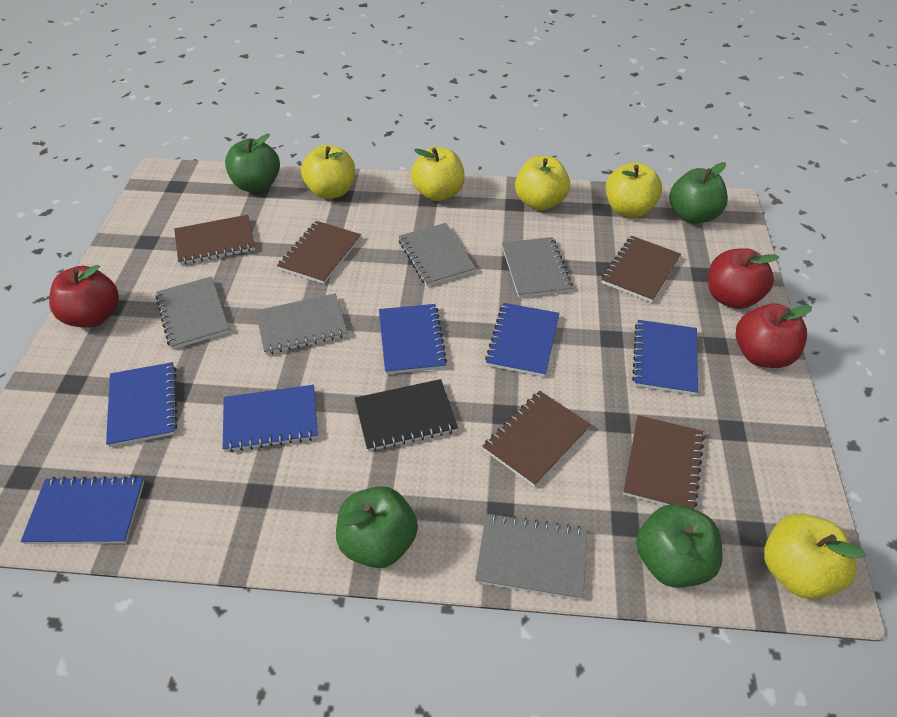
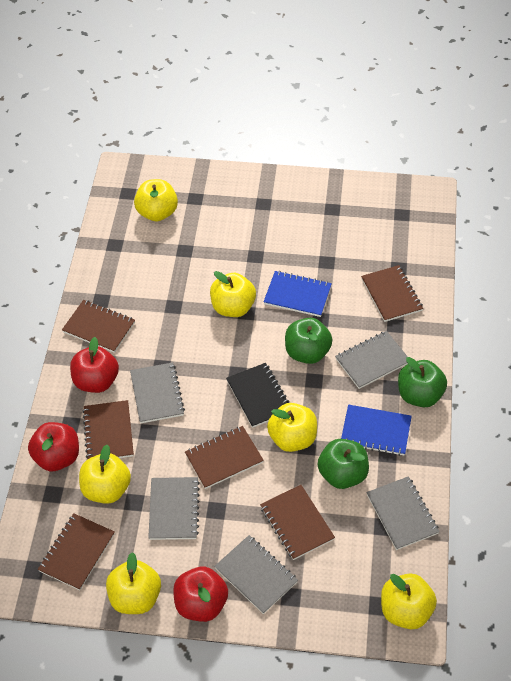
blue notebook: [21,476,144,544] [106,362,177,447] [223,385,318,452] [379,304,447,374] [485,303,559,377] [632,320,698,395] = 6 -> [264,271,332,317] [341,404,412,456] = 2
brown notebook: [174,215,255,265] [277,221,361,284] [482,391,591,487] [601,236,681,303] [623,415,705,509] = 5 -> [38,513,115,590] [62,300,135,353] [82,400,134,459] [185,426,264,489] [260,485,335,560] [361,265,423,322] = 6
green apple: [225,134,280,192] [336,486,418,568] [636,504,723,588] [669,162,728,224] = 4 -> [285,318,332,364] [318,439,369,489] [398,357,447,407] = 3
yellow apple: [301,145,355,199] [410,147,465,201] [515,156,570,211] [606,162,662,218] [764,514,866,599] = 5 -> [79,445,131,504] [106,552,161,614] [134,179,178,221] [210,271,256,317] [267,403,317,452] [381,573,437,629] = 6

